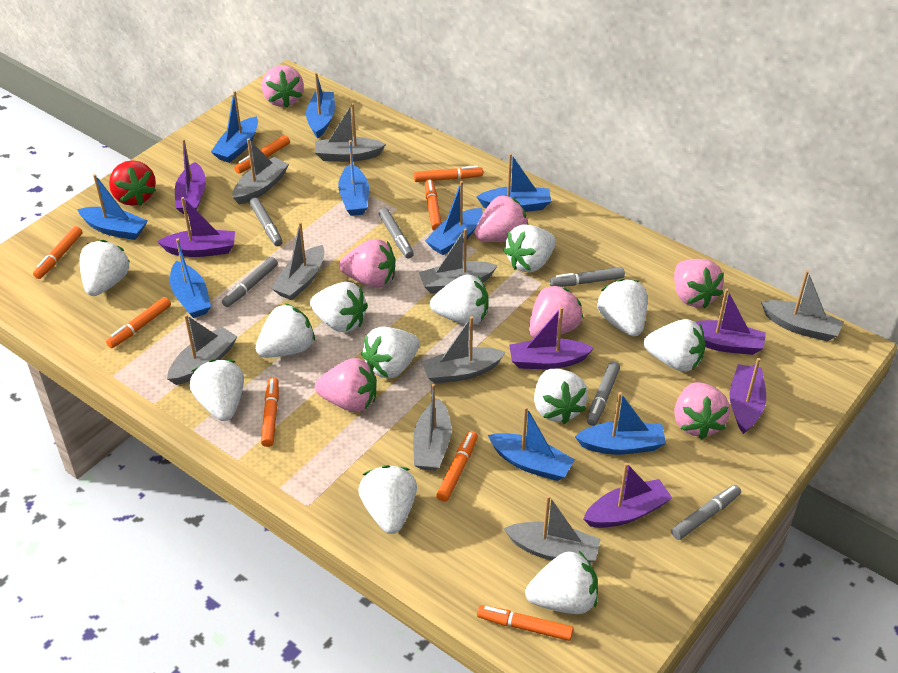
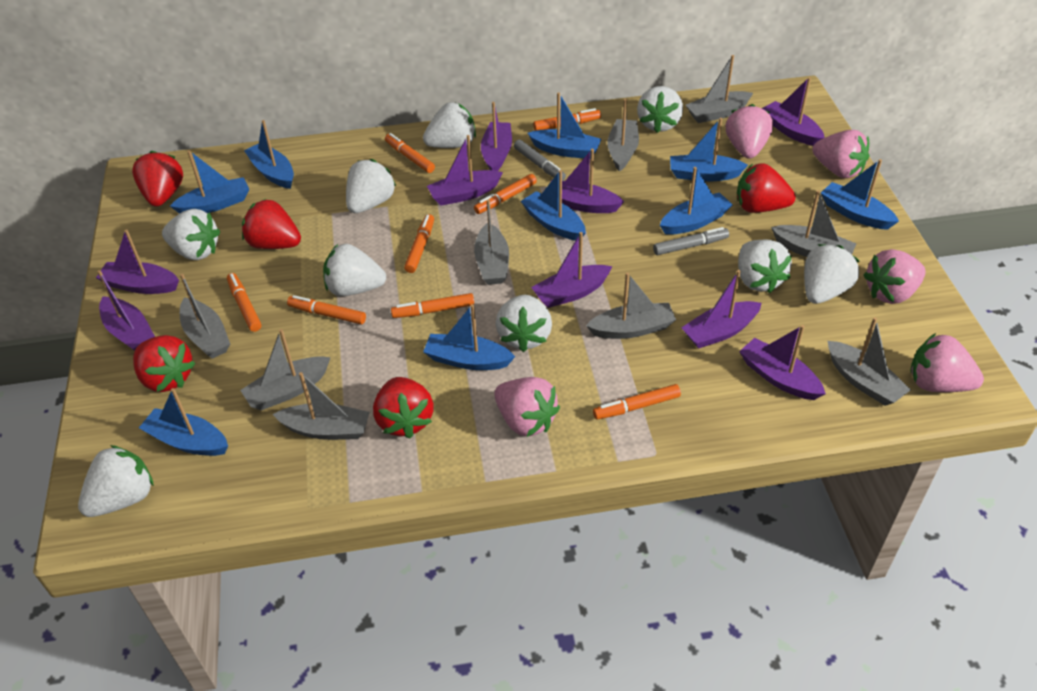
grey marker: [222,257,278,307] [250,197,283,246] [379,208,414,259] [550,267,625,287] [587,361,620,426] [671,485,741,540] = 6 -> [514,140,566,181] [653,227,729,255] = 2
pink strawberry: [262,65,304,108] [315,358,377,412] [339,239,395,288] [474,195,529,242] [529,284,583,338] [674,259,724,308] [674,382,730,439] = 7 -> [494,377,560,437] [726,104,773,159] [812,130,870,178] [863,249,926,304] [910,333,984,392] = 5
purple boat: [157,197,235,257] [175,139,206,214] [509,307,594,369] [583,463,672,528] [694,289,766,355] [730,358,766,434] = 6 -> [96,229,179,294] [98,270,155,351] [427,135,503,206] [481,102,512,171] [531,232,612,308] [551,149,624,213] [681,270,761,349] [739,325,826,400] [762,77,825,146] = 9
red strawberry: [109,160,156,206] = 1 -> [132,151,183,207] [133,335,195,392] [242,199,301,249] [373,377,434,439] [737,163,796,213] = 5
white strawberry: [80,240,130,296] [190,359,244,421] [255,303,315,358] [310,282,368,333] [358,465,417,534] [361,327,420,379] [430,275,489,325] [503,224,556,273] [525,551,598,614] [534,369,588,424] [597,279,647,336] [644,319,705,372] = 12 -> [78,445,154,517] [162,209,221,260] [323,244,386,296] [346,159,396,213] [423,102,476,148] [496,295,552,352] [637,86,683,133] [738,240,792,293] [804,244,860,304] = 9

